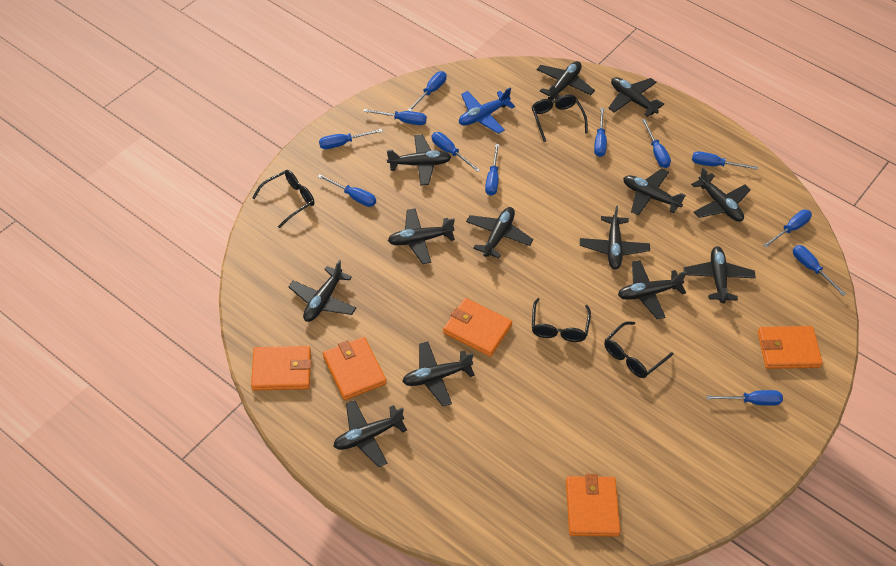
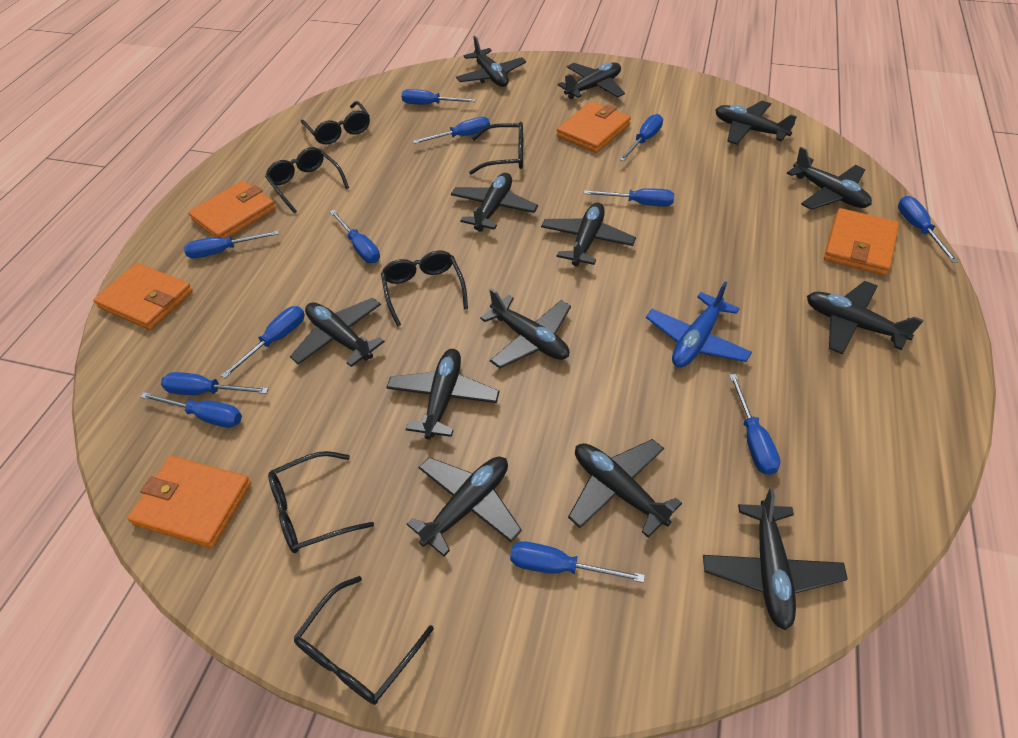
black glasses: [252,170,315,228] [532,94,588,142] [532,298,591,342] [604,321,673,378] = 4 -> [265,147,349,213] [268,451,374,553] [293,576,434,705] [301,101,370,144] [381,250,468,327] [469,122,523,174] = 6

